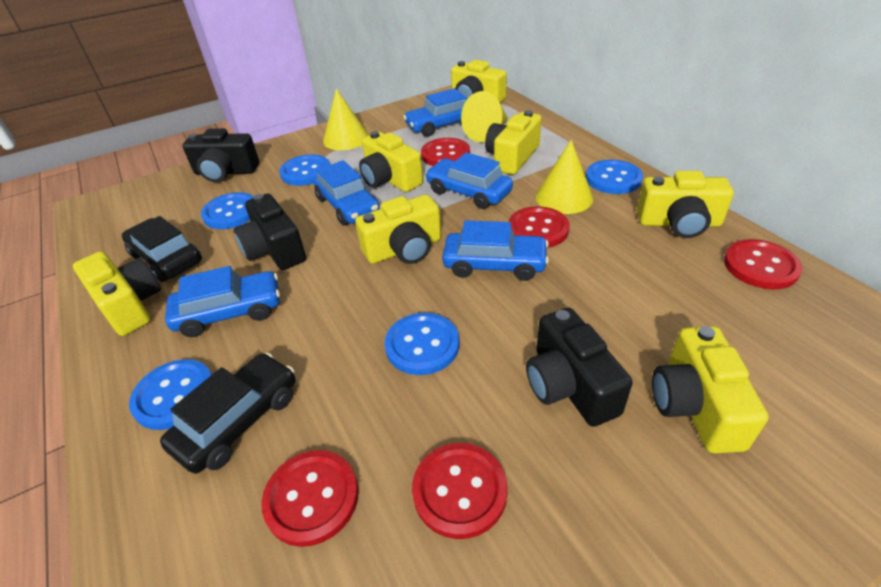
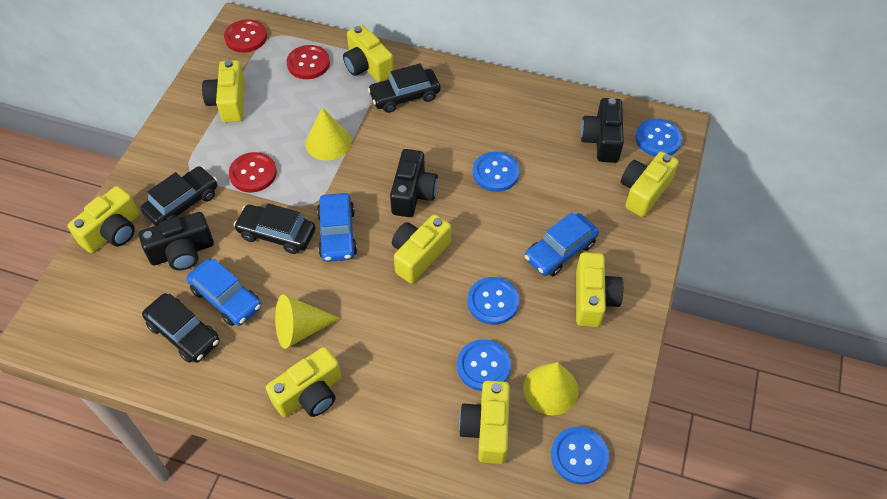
black car: [122,216,202,282] [160,353,296,474] = 2 -> [141,166,217,226] [142,293,220,363] [234,203,316,254] [368,63,441,113] = 4
blue car: [165,266,280,337] [313,160,380,226] [403,88,468,137] [425,152,513,209] [442,220,549,281] = 5 -> [187,259,261,326] [317,193,357,262] [525,212,599,276] = 3
red button: [261,450,359,547] [412,443,508,539] [421,138,470,166] [509,206,570,248] [724,239,802,289] = 5 -> [224,19,267,53] [229,152,277,193] [286,45,330,79] = 3
yellow camera: [73,251,161,336] [355,195,442,264] [359,131,423,192] [451,60,507,103] [485,110,542,175] [637,171,734,238] [652,326,769,454] = 7 -> [67,186,139,253] [202,60,245,122] [266,347,341,417] [343,25,394,82] [392,214,451,283] [459,381,510,464] [576,252,623,327] [621,151,679,217] = 8

